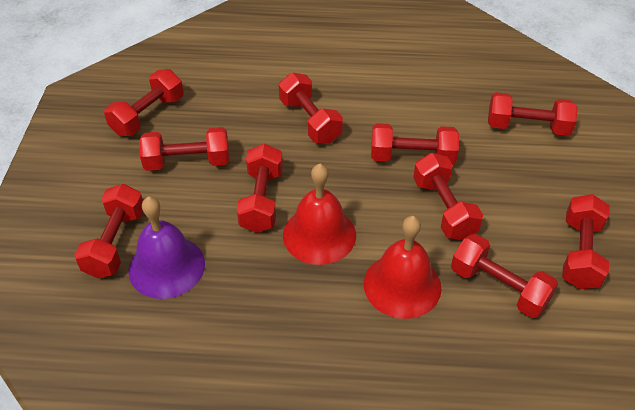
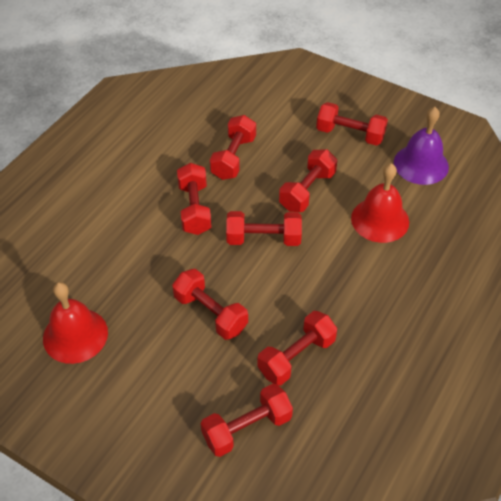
red dumbbell: [74,184,143,278] [104,69,184,136] [139,127,229,171] [237,144,283,233] [279,73,343,144] [371,123,459,165] [413,153,483,240] [451,234,558,318] [488,92,578,136] [562,194,610,289] = 10 -> [172,269,248,340] [177,163,212,235] [201,384,293,457] [210,115,256,180] [226,211,302,246] [257,311,337,385] [279,150,337,212] [316,102,388,146] = 8

